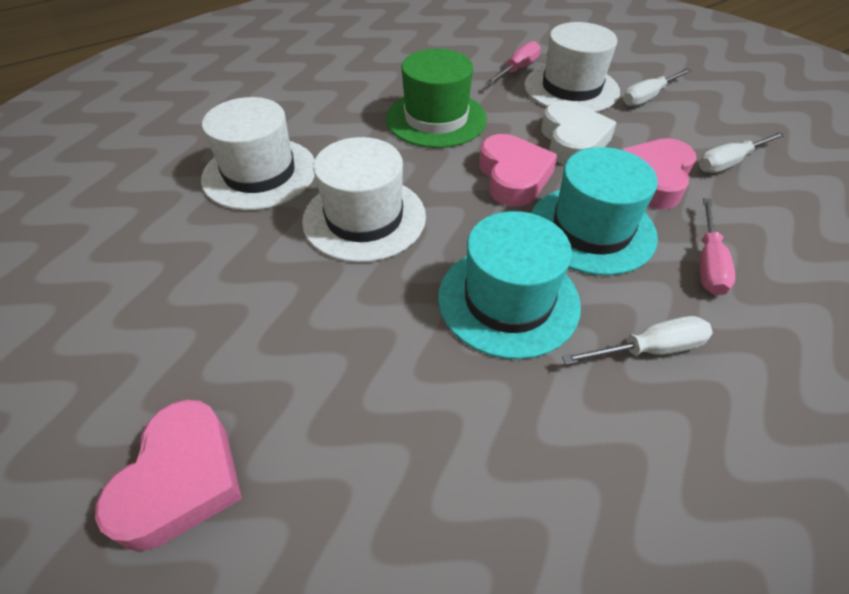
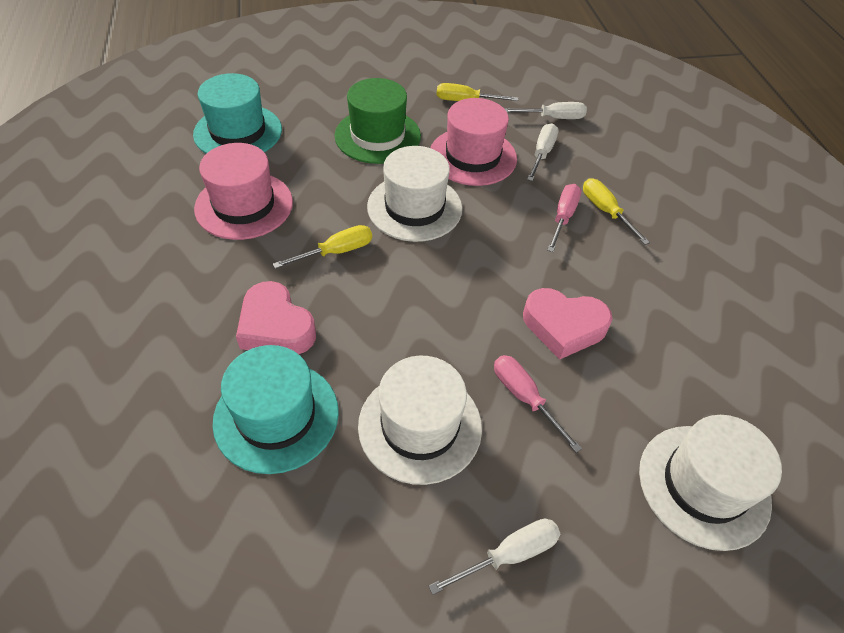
pink hat: none = 0 -> [194,143,293,240] [430,98,517,186] = 2
pink heart: [95,400,242,551] [479,134,558,207] [620,138,697,210] = 3 -> [236,281,316,354] [523,288,612,359] = 2
white heart: [541,101,616,165] = 1 -> none = 0
yellow screwdriver: none = 0 -> [273,225,372,269] [436,83,518,101] [583,178,650,245] = 3

